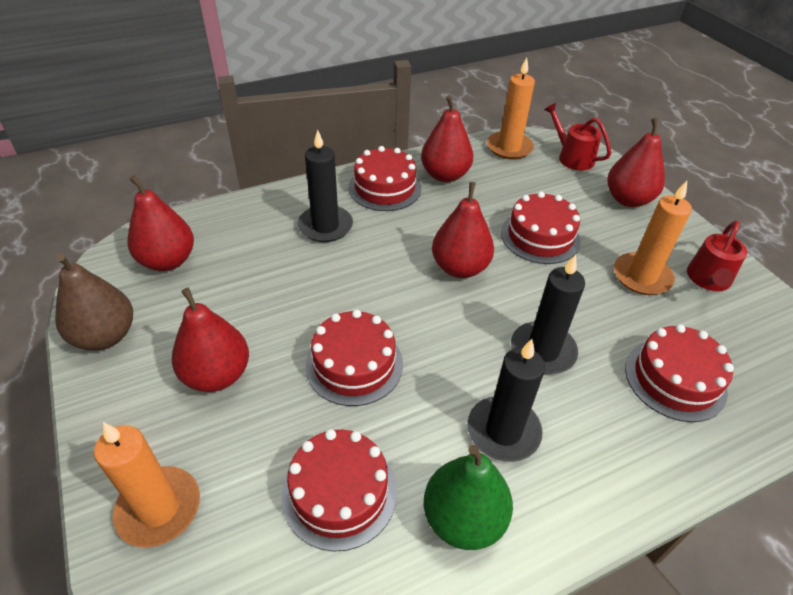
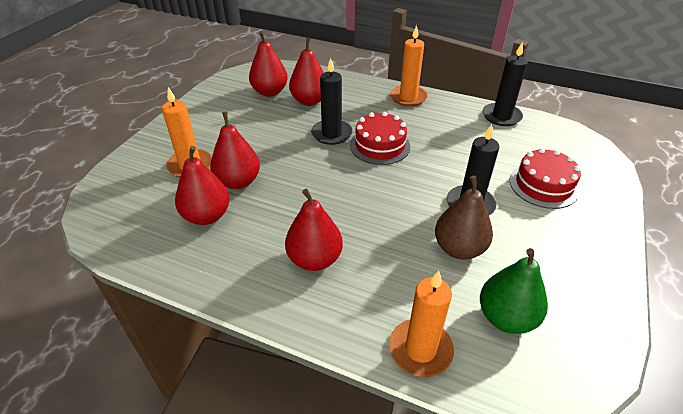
red cake: [281,429,397,551] [305,310,403,406] [349,146,421,211] [501,191,581,264] [625,324,734,422] = 5 -> [350,112,410,165] [510,148,581,209] = 2
red watering can: [544,103,611,171] [687,221,747,291] = 2 -> none = 0

